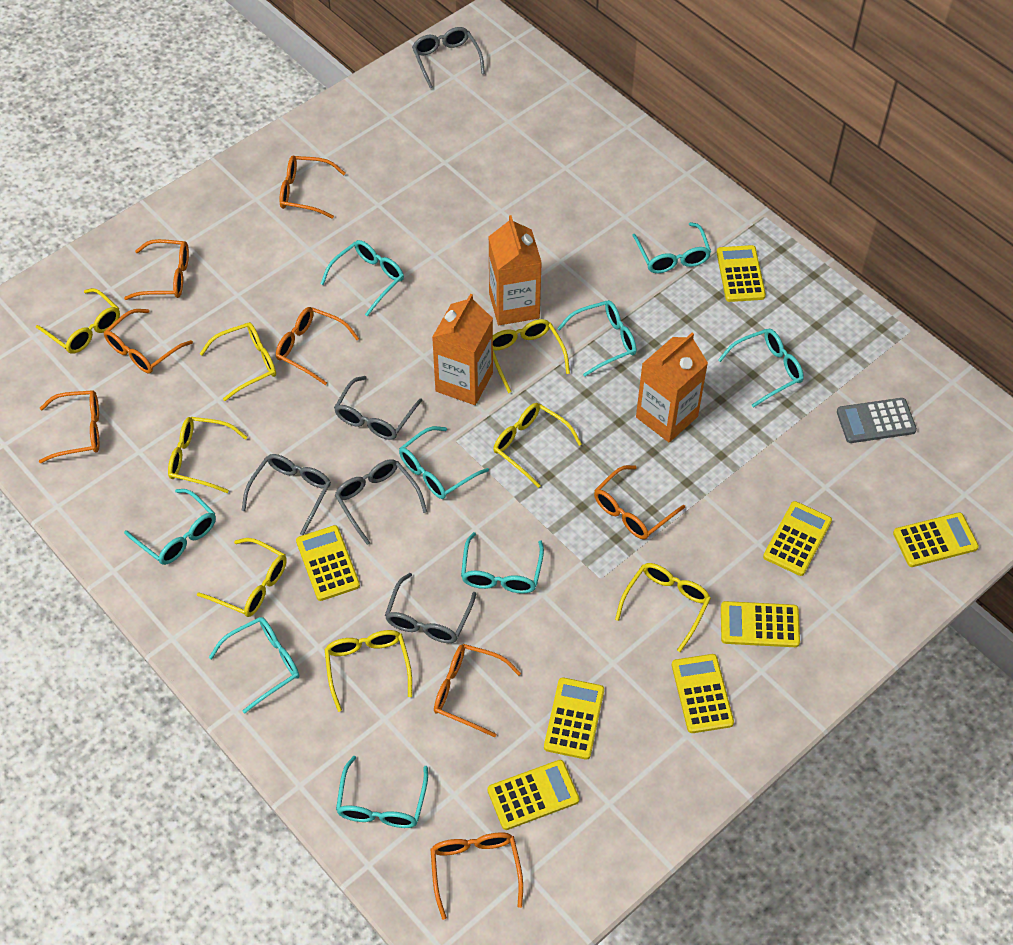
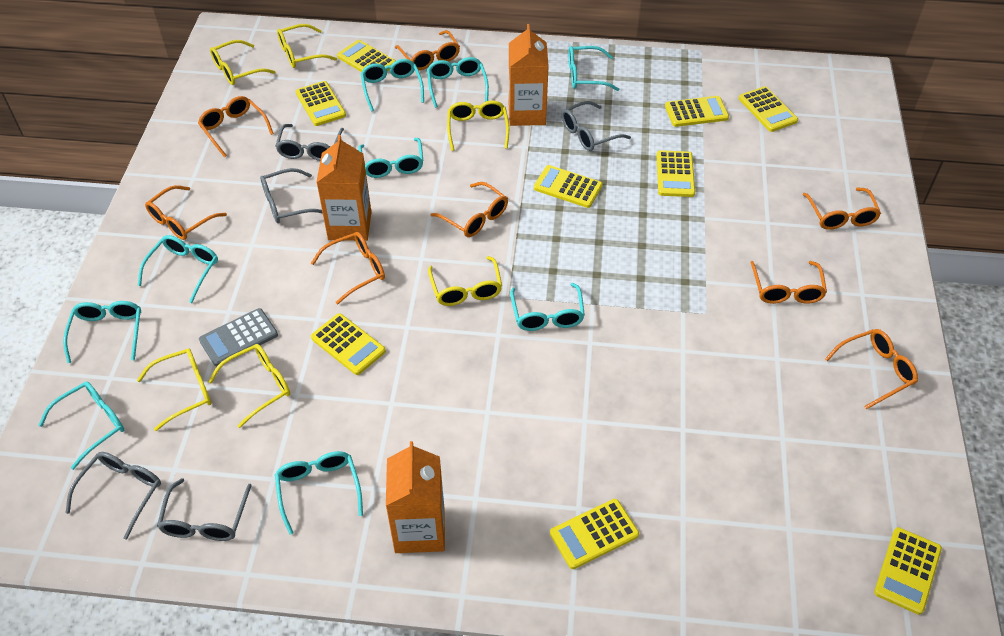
yellow calculator: [296,525,360,601] [487,760,580,830] [544,677,604,760] [672,654,734,733] [716,245,766,302] [721,601,800,647] [763,501,832,576] [893,512,979,567] = 8 -> [296,81,346,126] [311,313,386,375] [337,40,396,72] [534,165,603,208] [550,499,639,569] [656,150,695,197] [665,96,729,127] [739,86,798,132] [874,527,942,615] = 9
yellow glasses: [36,288,120,354] [168,417,248,493] [197,538,287,617] [199,322,276,401] [325,630,412,712] [493,319,570,393] [493,403,582,488] [615,563,711,652] = 8 -> [137,348,212,431] [208,344,290,428] [210,40,276,85] [277,24,337,68] [428,256,502,306] [447,100,509,151] = 6

